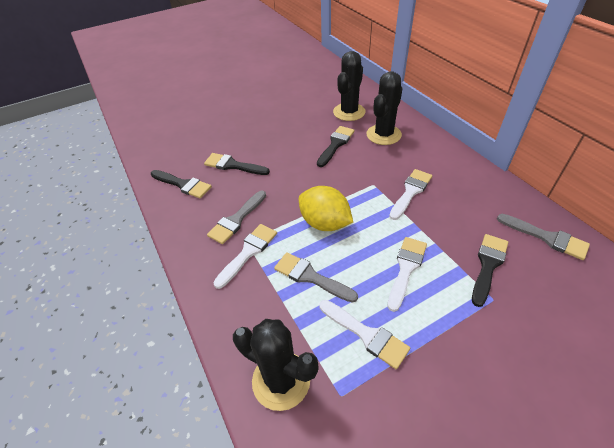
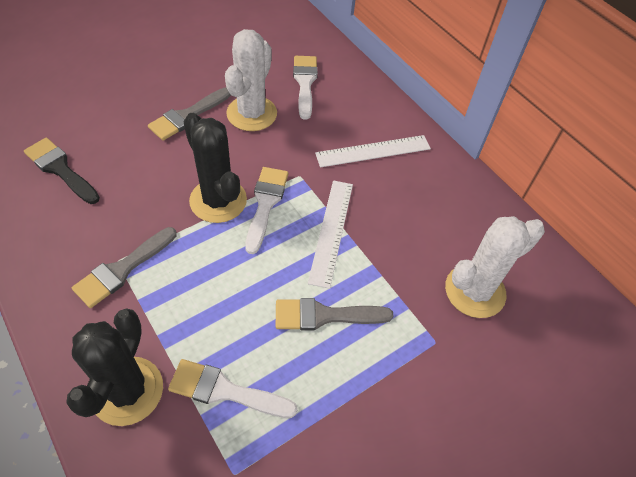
black brush: [151,170,212,199] [204,153,270,175] [317,126,355,167] [472,234,508,307] = 4 -> [24,138,100,204] = 1
black cactus: [233,319,319,411] [333,51,366,121] [367,71,403,145] = 3 -> [66,308,163,426] [183,113,247,223] = 2
white brush: [213,224,277,289] [319,300,410,369] [388,237,427,312] [389,169,432,220] = 4 -> [168,359,298,418] [245,167,288,254] [293,56,318,120] = 3
white cactus: none = 0 -> [225,29,277,131] [445,216,545,318] = 2
white ruler: none = 0 -> [308,180,353,289] [315,135,431,168] = 2
yellow lemon: [299,186,353,231] = 1 -> none = 0

